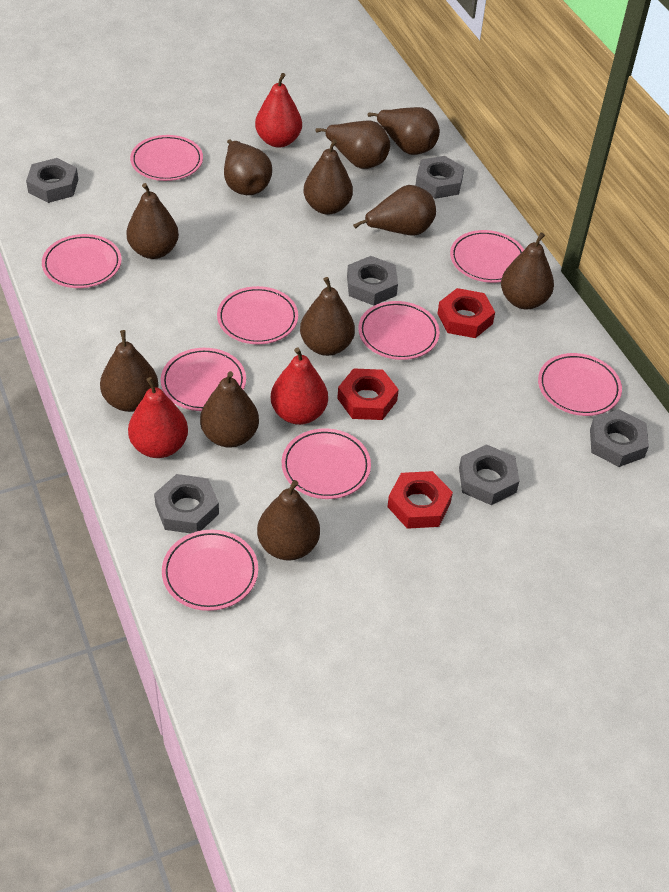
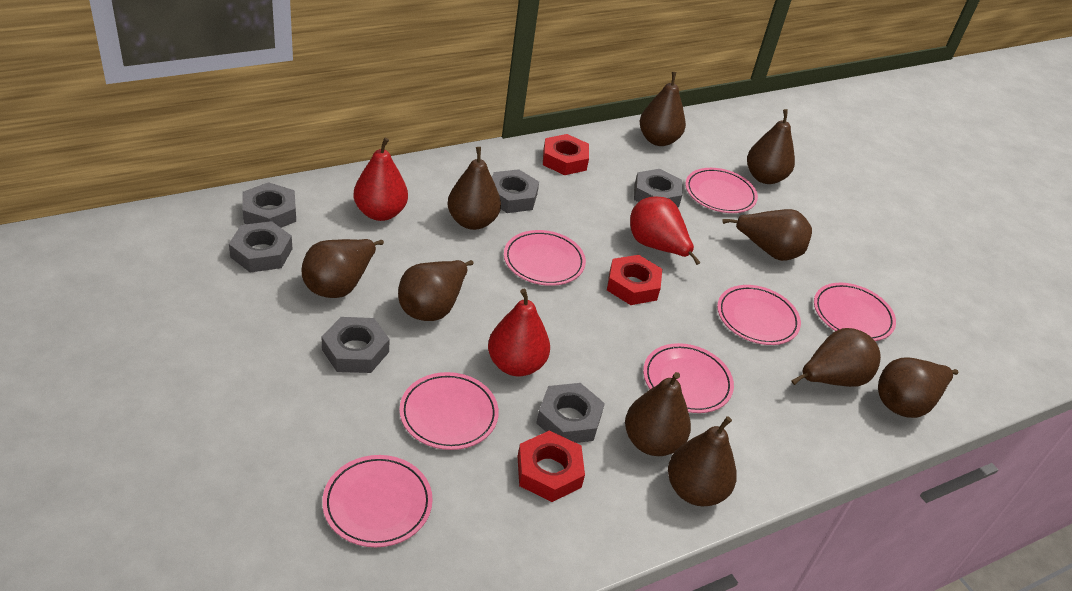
brown pear: [100,330,159,412] [126,183,179,259] [200,371,259,448] [224,139,272,195] [257,480,320,560] [300,277,355,356] [303,139,353,215] [315,121,390,169] [353,185,436,236] [368,107,440,155] [501,232,554,309] = 11 -> [302,239,384,298] [398,260,474,321] [447,147,501,230] [625,372,691,456] [639,72,686,146] [668,416,737,507] [722,209,812,261] [747,109,795,184] [791,328,881,387] [878,357,959,418] = 10
pink plate: [42,234,122,288] [130,135,203,181] [161,348,246,411] [162,530,258,611] [217,286,298,344] [282,428,371,499] [358,301,440,360] [450,230,524,283] [538,353,622,416] = 9 -> [322,455,433,547] [399,372,499,450] [504,230,586,286] [643,343,734,413] [685,168,758,213] [717,285,801,345] [814,283,896,341] = 7

